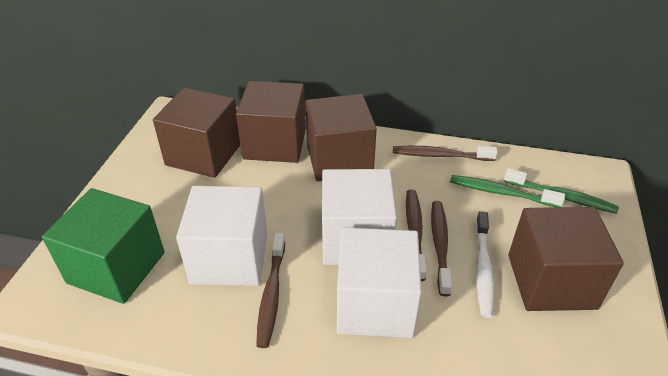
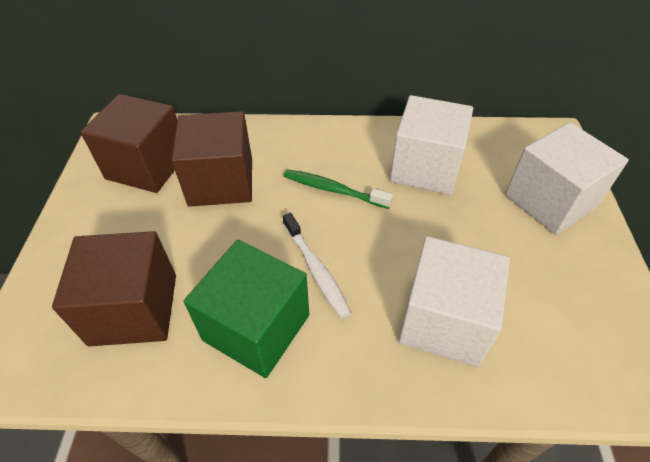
brown cube: [153,88,240,178] [236,81,306,163] [305,94,377,181] [508,207,624,311] = 4 -> [52,231,176,346] [80,94,177,193] [171,111,252,207] = 3
brown toothbrush: [256,233,285,348] [393,146,498,161] [406,190,427,281] [431,201,452,296] = 4 -> none = 0
green toothbrush: [450,175,565,207] [504,168,619,214] = 2 -> [284,169,393,209] = 1

